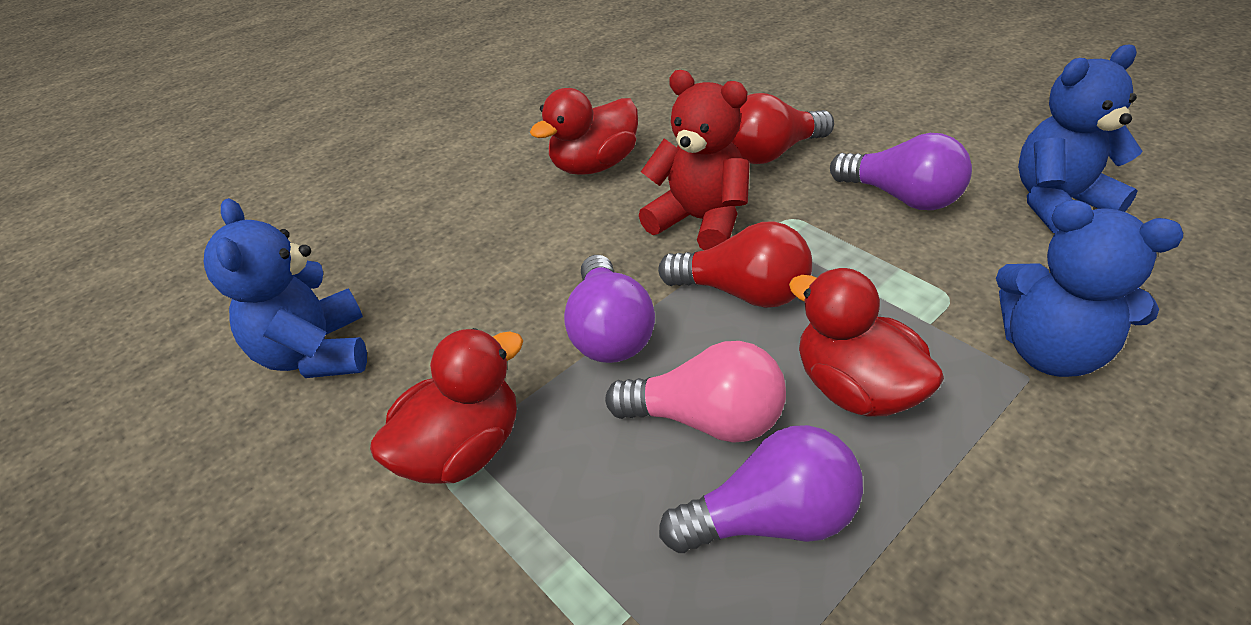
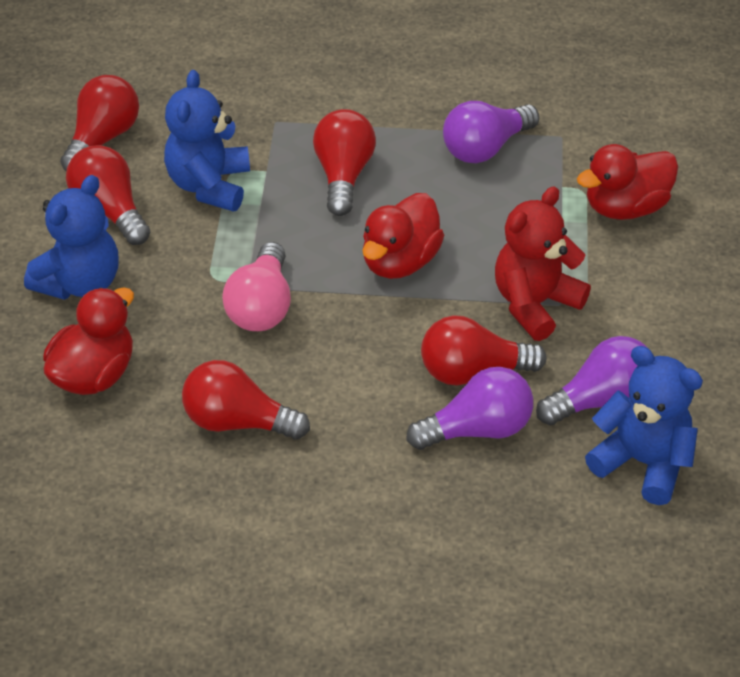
red light bulb: [658,221,812,308] [732,93,834,164] = 2 -> [60,75,139,171] [66,145,150,245] [182,360,310,439] [313,109,376,216] [421,315,547,386] = 5

